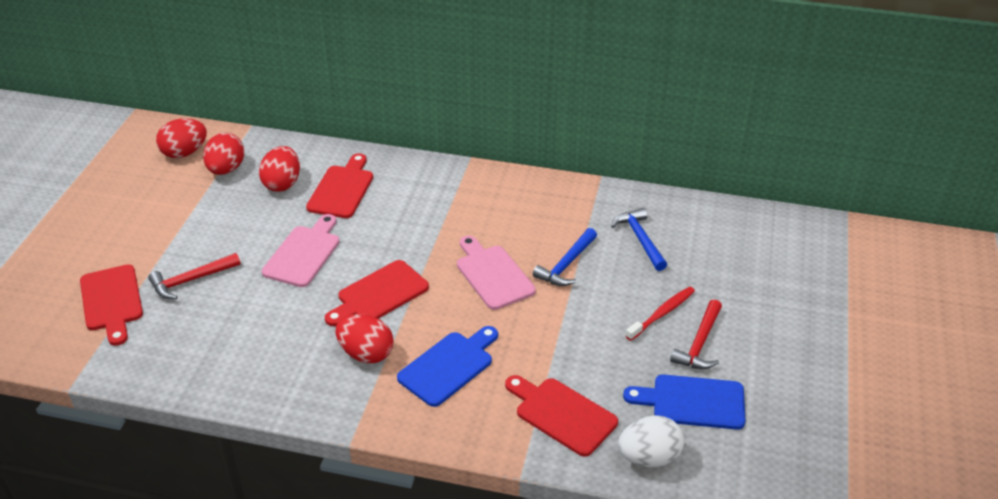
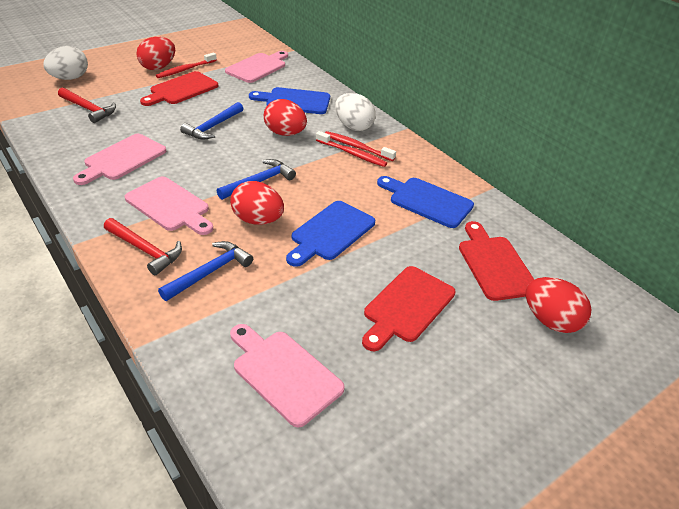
blue cutting board: [397,326,498,407] [623,374,745,430] = 2 -> [249,87,330,114] [286,201,375,267] [377,176,474,228] = 3
blue hammer: [533,228,597,286] [611,208,667,271] = 2 -> [158,241,253,301] [180,102,243,140] [217,159,296,200] = 3
pink cutting board: [262,214,339,287] [457,236,536,310] = 2 -> [73,134,166,185] [125,176,213,235] [225,51,288,83] [230,324,345,427] = 4
red cutting board: [80,265,143,346] [306,153,373,218] [325,260,429,326] [505,375,618,457] = 4 -> [140,71,218,106] [362,266,455,351] [459,221,535,301] = 3
red toothbrush: [626,286,695,341] = 1 -> [156,52,217,78] [316,131,387,167] [325,131,396,161] = 3
white egg: [618,415,684,467] = 1 -> [43,46,88,80] [335,93,375,131] = 2

